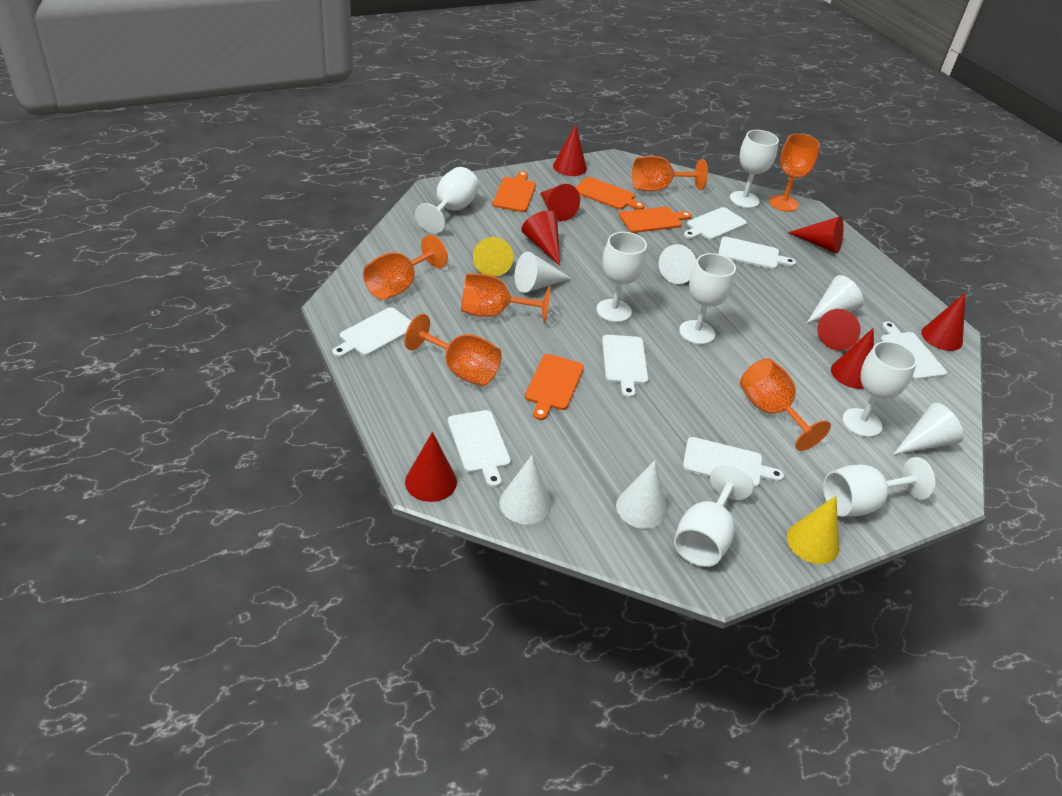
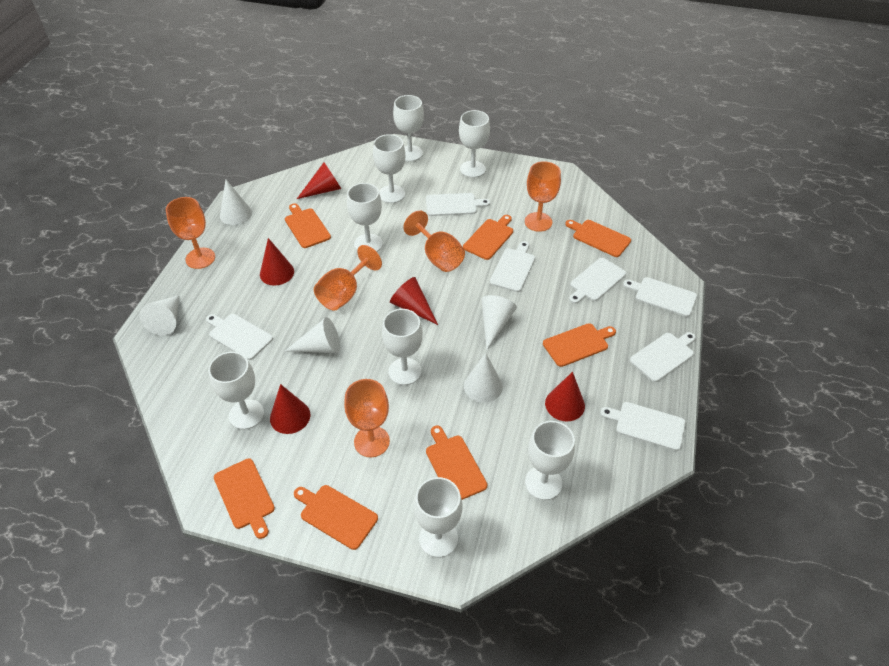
orange cutting board: [493,171,536,212] [525,354,584,420] [575,177,645,210] [619,207,692,233] = 4 -> [214,458,275,539] [285,203,331,248] [294,485,378,550] [426,425,488,500] [463,215,513,260] [543,323,616,367] [565,220,631,257] = 7
orange goblet: [363,235,448,300] [404,314,502,386] [461,273,551,323] [632,156,708,192] [740,358,831,451] [769,134,820,212] = 6 -> [166,197,215,269] [314,245,382,311] [344,379,390,457] [403,211,465,272] [525,161,561,232] = 5
red cone: [405,432,457,502] [521,211,560,266] [540,184,580,221] [553,124,587,176] [788,216,844,254] [817,309,860,350] [831,328,874,389] [921,293,966,351] = 8 -> [260,238,294,285] [270,384,310,434] [297,163,341,199] [390,277,438,325] [545,372,585,421] = 5
white cone: [499,455,551,525] [515,252,572,293] [616,460,667,529] [659,244,696,284] [807,275,864,323] [893,403,964,455] = 6 -> [140,295,179,336] [220,180,252,225] [285,317,340,353] [464,353,503,403] [481,295,517,350] = 5
white goblet: [415,167,479,234] [596,232,647,322] [674,464,754,567] [679,253,736,345] [730,130,779,208] [823,457,935,517] [842,341,917,437] = 7 -> [209,352,264,430] [347,183,383,252] [373,134,405,203] [382,309,423,385] [393,95,424,162] [414,477,462,558] [459,110,490,178] [525,421,575,500] = 8
yellow cone: [473,237,514,277] [787,496,839,564] = 2 -> none = 0

